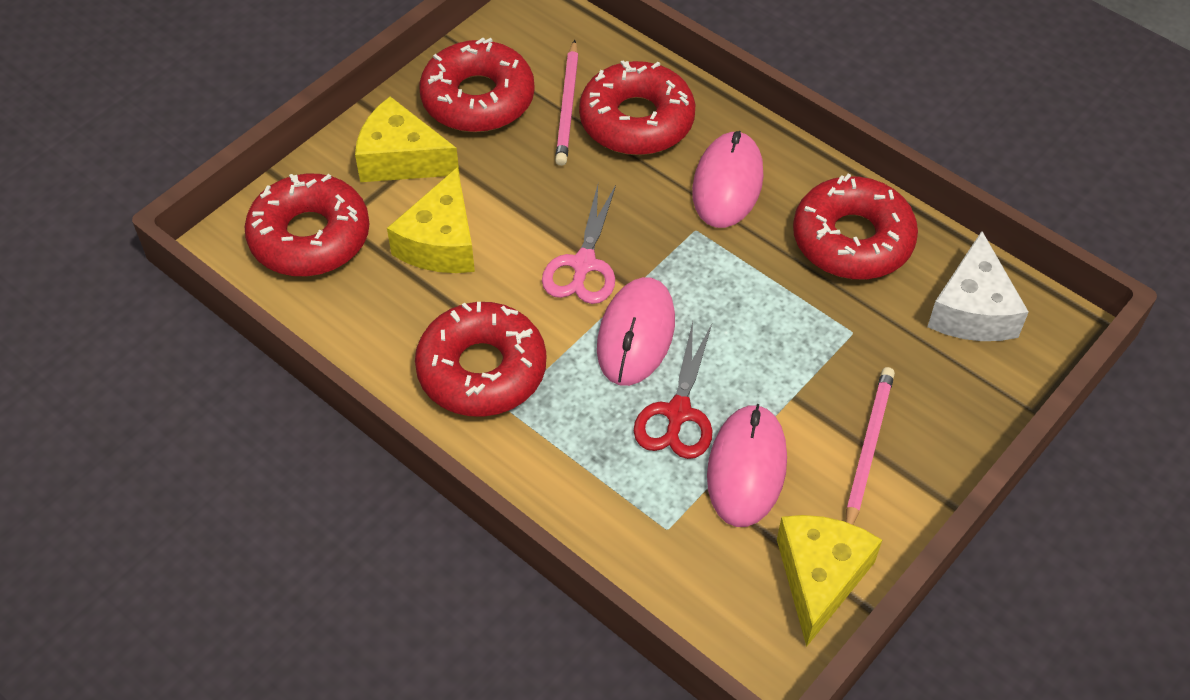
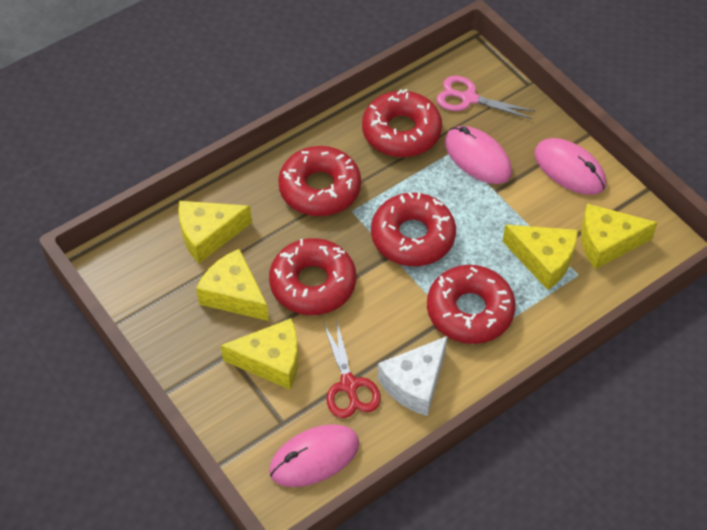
pink pencil: [555,40,579,166] [846,367,895,525] = 2 -> none = 0
yellow cheese: [355,97,460,182] [387,167,475,273] [777,515,882,647] = 3 -> [178,201,252,263] [196,249,269,321] [221,318,298,389] [502,225,578,290] [581,204,658,269] = 5

